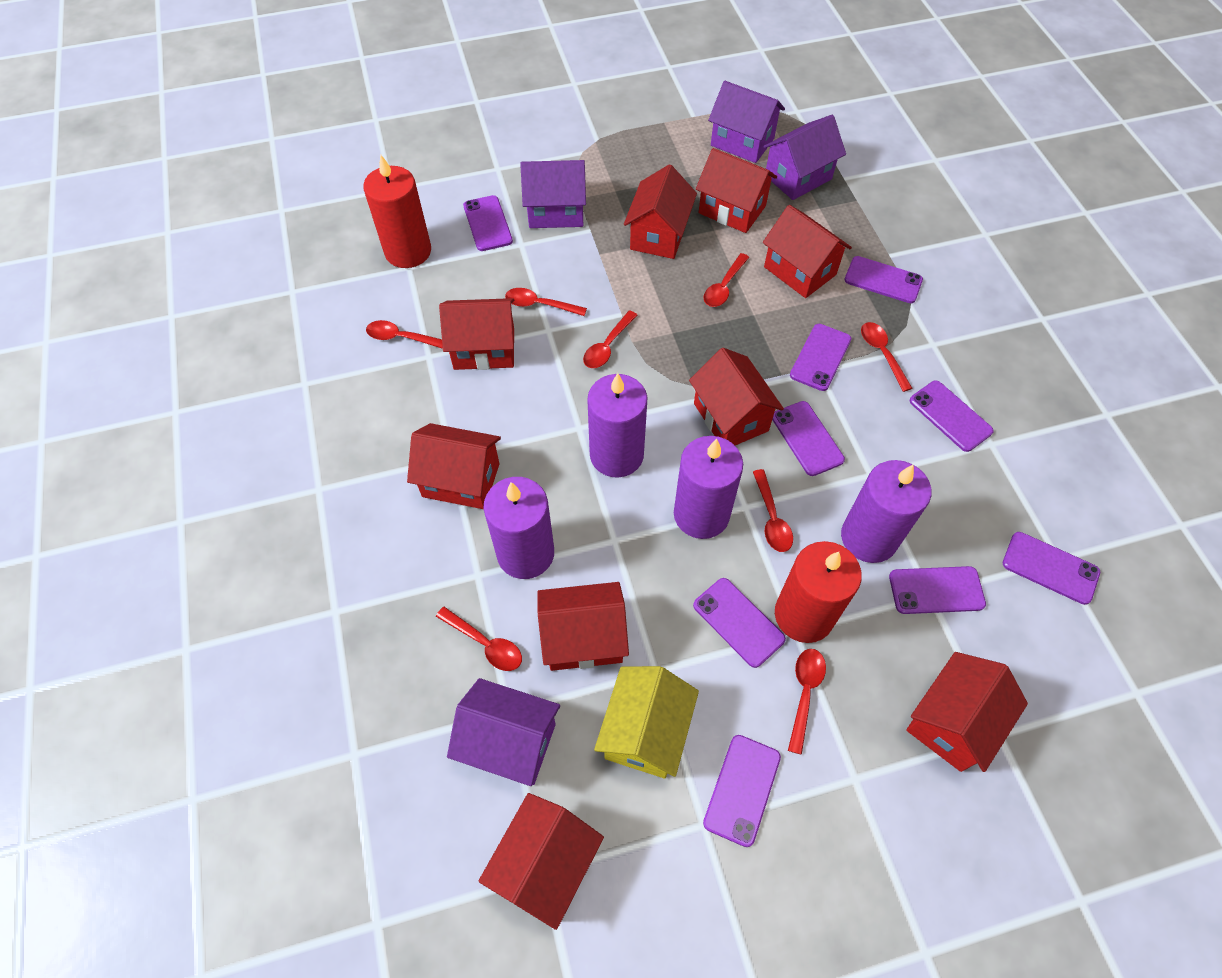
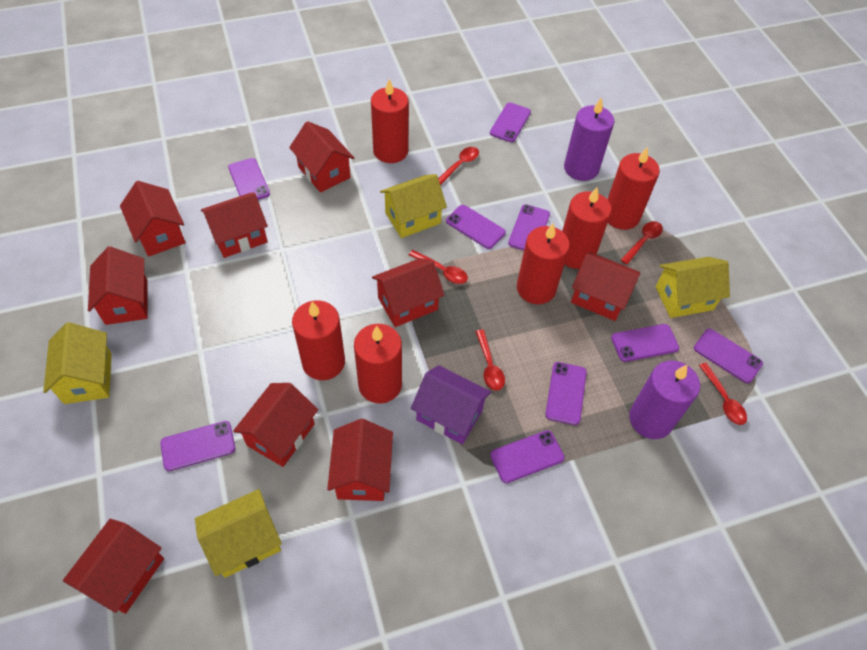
purple candle: [484,477,554,579] [587,373,647,478] [674,436,743,539] [841,460,932,563] = 4 -> [564,97,614,181] [629,361,700,439] = 2
purple house: [447,678,560,786] [520,160,586,228] [708,81,785,163] [763,115,846,200] = 4 -> [411,365,491,444] = 1
red candle: [363,154,431,268] [775,541,862,643] = 2 -> [292,300,345,380] [354,324,402,404] [371,79,409,163] [517,223,570,304] [562,187,612,269] [607,147,660,230] = 6
red spoon: [366,320,443,349] [436,607,522,671] [505,288,587,316] [583,310,637,368] [704,253,749,307] [753,469,793,552] [788,649,826,755] [861,322,912,392] = 8 -> [409,250,468,284] [438,147,479,185] [475,329,505,391] [621,221,663,265] [699,363,747,425] = 5
yellow house: [594,666,699,779] = 1 -> [43,322,112,404] [195,489,282,578] [380,174,447,238] [655,257,730,318] = 4

